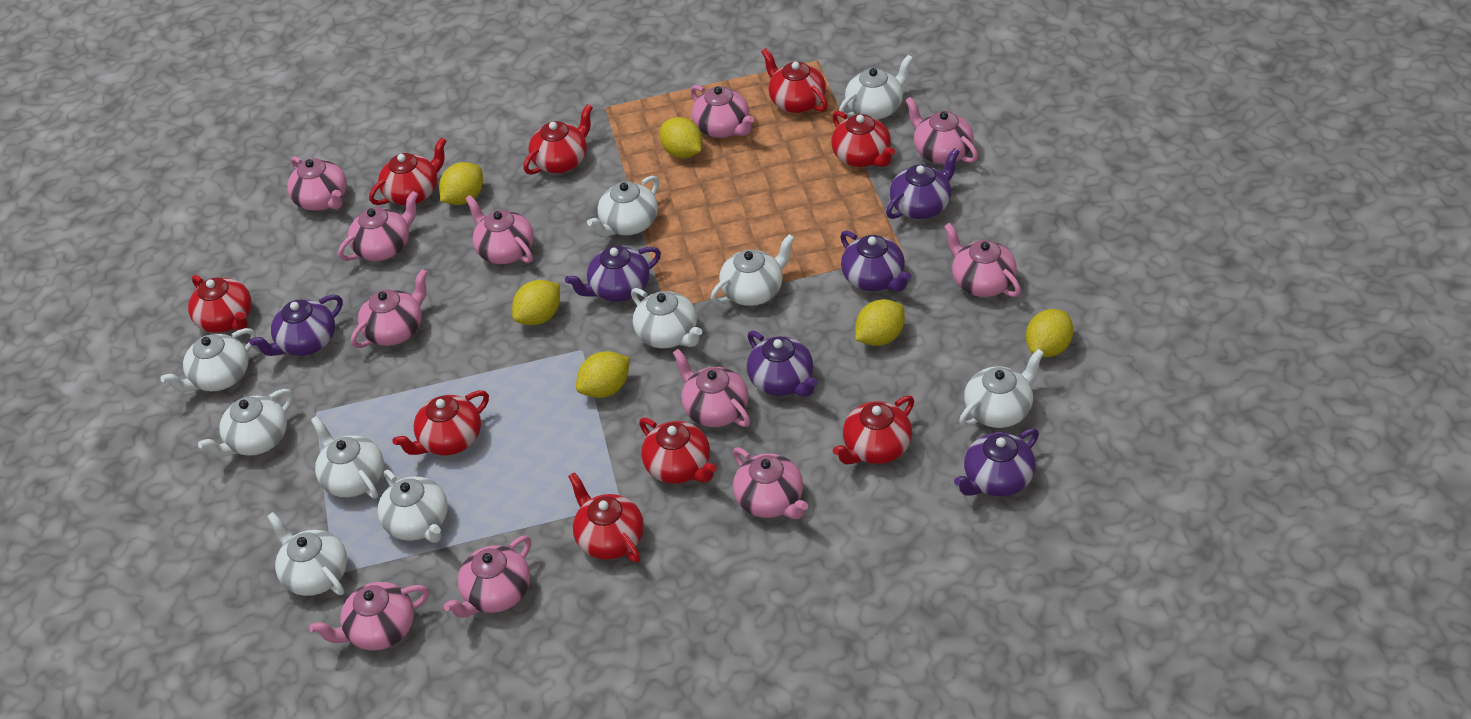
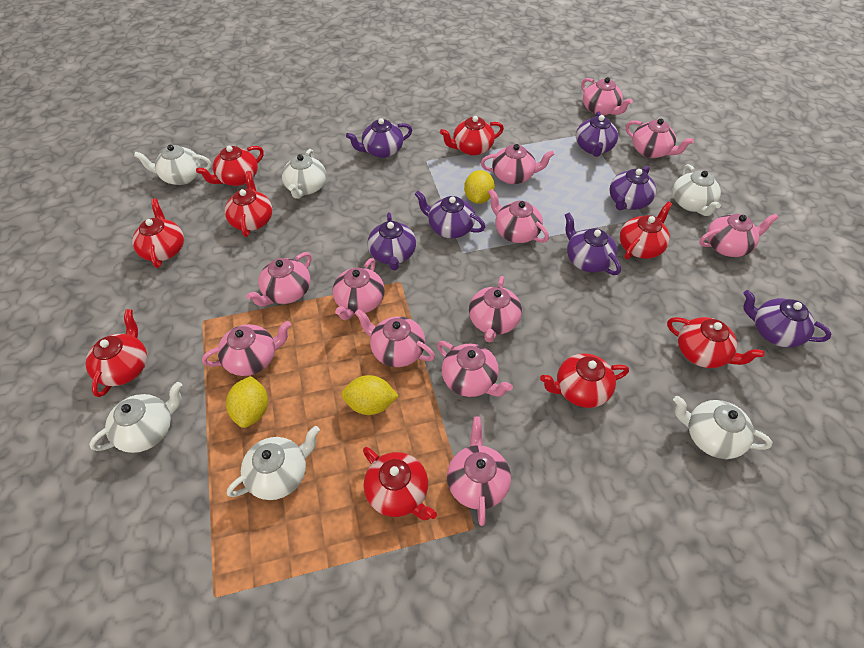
pink teapot: [287,156,347,211] [310,582,429,651] [338,191,419,261] [351,269,428,348] [444,535,531,618] [465,195,534,264] [673,349,750,427] [691,85,754,138] [733,447,808,519] [905,97,978,164] [944,222,1021,297] = 11 -> [202,321,291,376] [246,252,312,306] [333,258,385,320] [355,309,435,367] [437,341,513,397] [447,417,511,526] [469,276,522,342] [481,144,555,184] [488,189,549,243] [581,77,633,116] [625,119,694,158] [699,214,779,257] = 12
purple teapot: [249,294,343,356] [565,246,661,302] [747,331,817,397] [840,230,911,291] [886,148,960,219] [954,428,1039,497] = 6 -> [346,118,412,158] [368,212,416,271] [415,191,485,238] [565,213,621,275] [576,111,618,157] [609,166,656,210] [743,290,831,347] = 7
white teapot: [161,328,256,392] [198,389,294,457] [267,512,347,596] [311,416,384,499] [377,470,448,543] [587,176,659,237] [631,288,702,348] [711,234,795,306] [839,55,914,120] [959,349,1044,428] = 10 -> [89,382,182,453] [134,145,211,185] [227,426,320,500] [282,149,327,199] [673,164,721,216] [673,396,773,459] = 6
yellow lemon: [439,162,483,205] [512,280,560,325] [576,351,630,398] [660,117,703,158] [855,299,905,346] [1026,309,1074,357] = 6 -> [226,376,268,428] [341,375,399,415] [464,170,495,204] = 3

